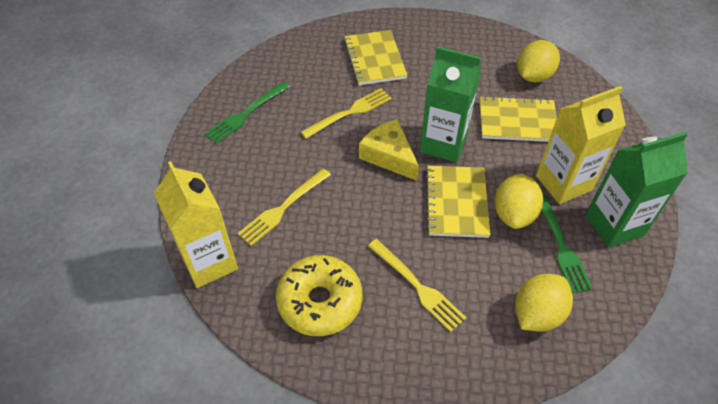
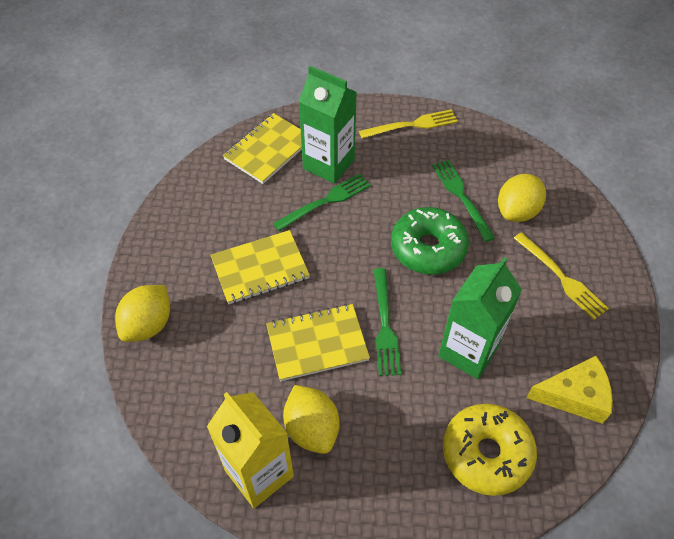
green donut: none = 0 -> [391,207,469,275] = 1
green fork: [205,82,290,144] [541,191,593,294] = 2 -> [273,174,371,231] [374,268,401,376] [432,160,495,242] = 3
yellow carton: [154,161,238,288] [536,86,626,204] = 2 -> [207,392,294,508] = 1
yellow fork: [238,168,331,246] [301,88,392,139] [368,239,467,332] = 3 -> [359,109,458,139] [514,232,609,320] = 2

